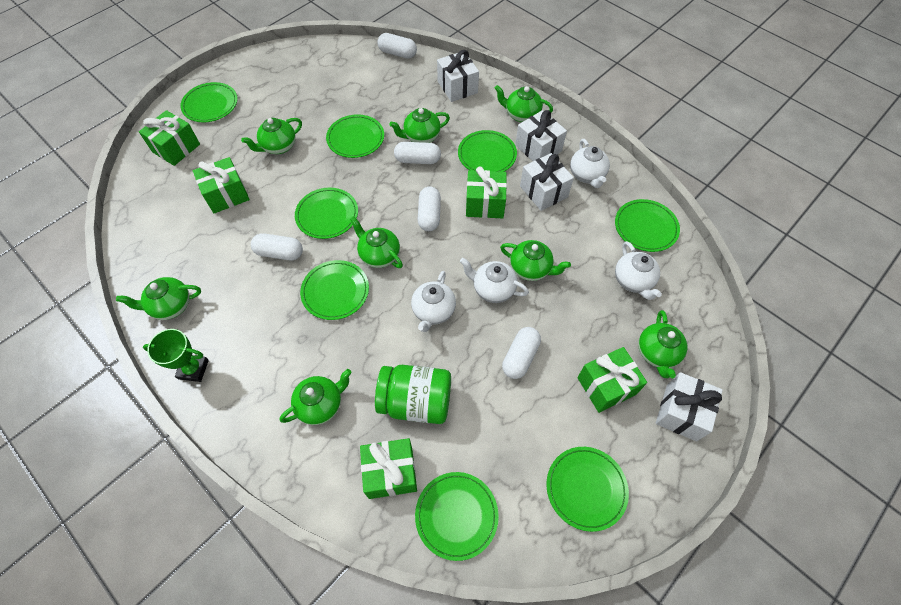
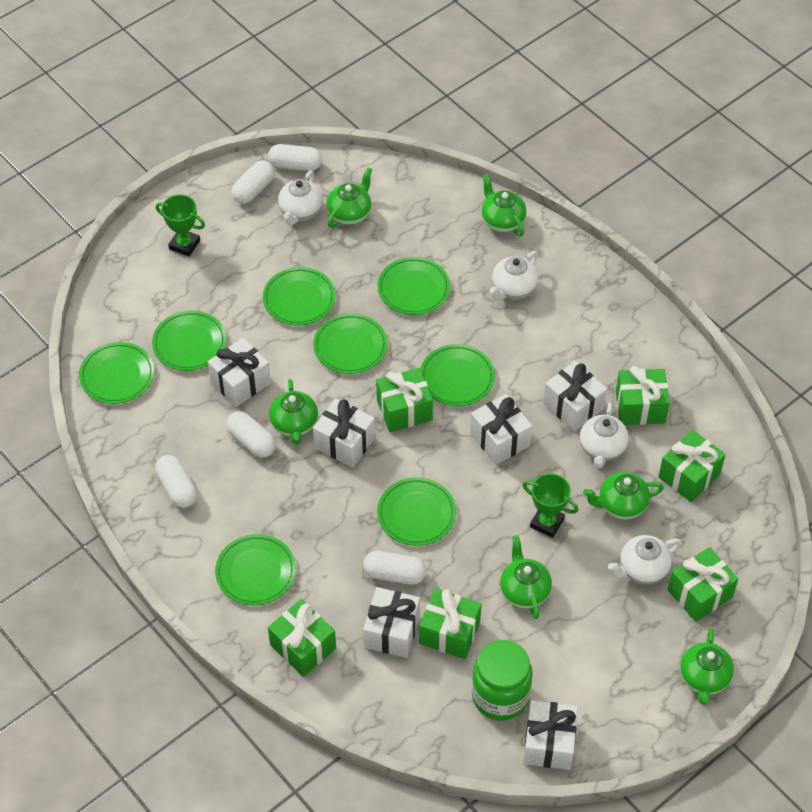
green gift: [139,110,200,166] [193,157,250,213] [360,438,417,499] [466,166,507,218] [577,347,647,413] = 5 -> [268,599,336,677] [376,368,433,432] [419,588,481,659] [616,366,670,425] [658,430,726,502] [668,547,738,622] = 6
green teapot: [116,277,201,320] [241,118,302,154] [280,369,352,425] [350,216,403,268] [389,108,450,143] [495,85,553,122] [500,240,571,281] [638,310,687,378] = 8 -> [269,379,318,445] [327,167,372,228] [482,174,526,236] [500,535,552,619] [583,472,664,520] [680,628,734,705] = 6
green trophy: [143,329,209,382] = 1 -> [156,194,205,257] [523,473,578,538] = 2
white gift: [437,50,479,102] [515,110,567,161] [520,153,574,211] [656,372,723,441] = 4 -> [208,338,271,407] [313,398,375,468] [363,587,420,658] [470,394,532,465] [523,700,578,770] [543,361,607,431] = 6

